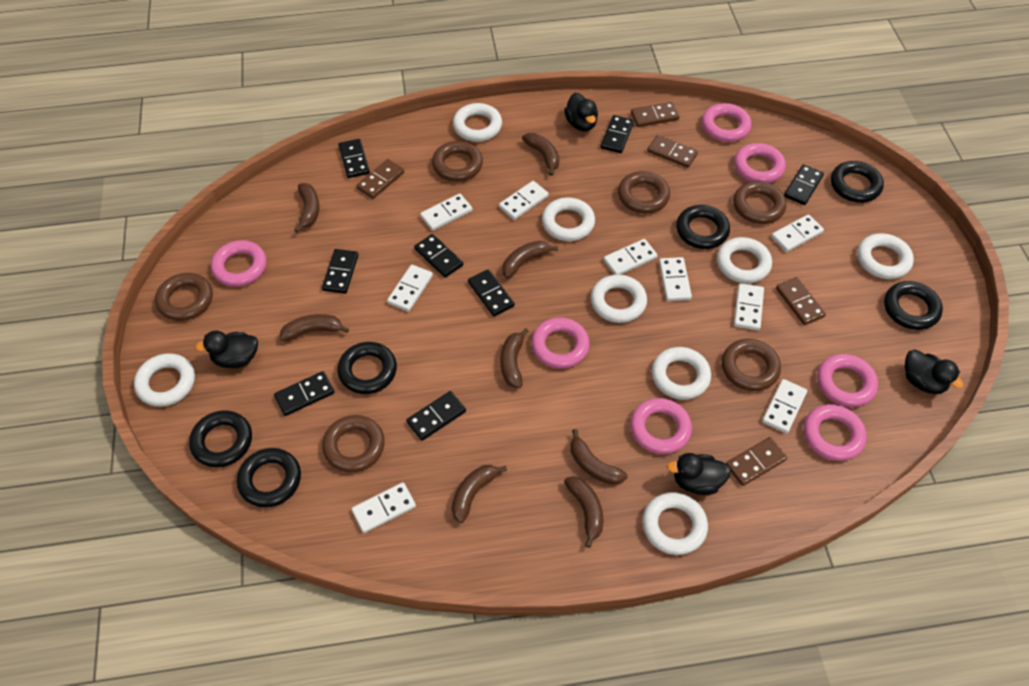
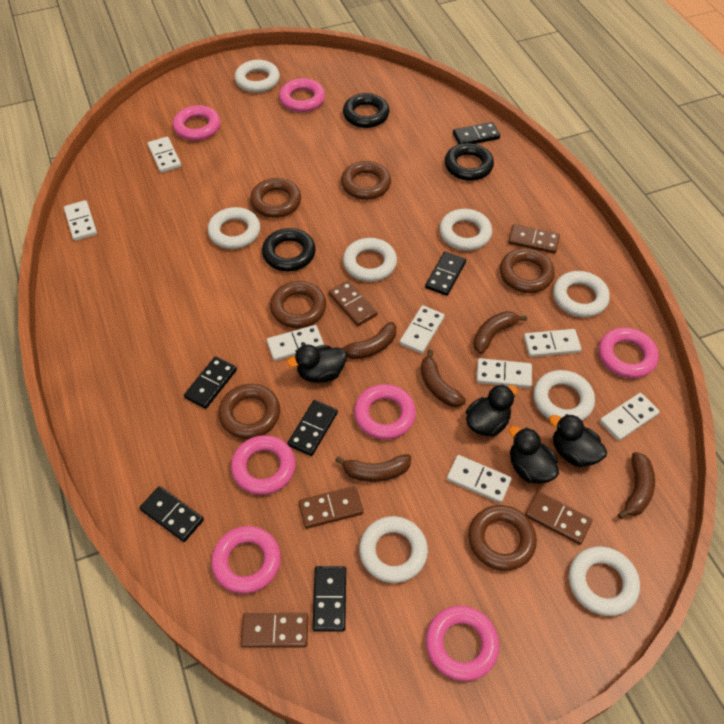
black domino: [274,371,334,416] [322,249,358,294] [338,139,370,178] [406,391,466,441] [414,234,463,278] [468,269,515,317] [600,115,634,153] [784,164,824,205] = 8 -> [139,486,204,542] [184,356,237,409] [287,400,338,456] [312,566,346,632] [425,252,466,296] [453,122,500,145] = 6
black ring: [189,410,252,468] [237,448,301,508] [337,342,397,394] [676,205,730,249] [831,161,884,203] [884,281,943,330] = 6 -> [262,228,316,272] [343,93,389,128] [445,143,494,181] = 3
brown banana: [280,314,349,341] [295,183,319,233] [452,465,507,523] [500,328,529,388] [503,241,558,278] [522,133,559,176] [564,476,604,548] [571,429,627,485] = 8 -> [335,322,397,360] [335,454,411,482] [421,349,466,407] [473,311,527,354] [618,452,655,519] = 5
white domino: [351,482,416,533] [387,264,433,312] [420,194,472,231] [499,181,549,220] [603,239,658,275] [659,257,692,301] [734,283,764,330] [762,379,807,433] [771,214,824,252] = 9 -> [64,200,97,241] [148,137,181,173] [267,325,324,361] [400,305,445,354] [447,455,512,503] [477,358,532,388] [524,329,581,357] [600,393,660,441] = 8

